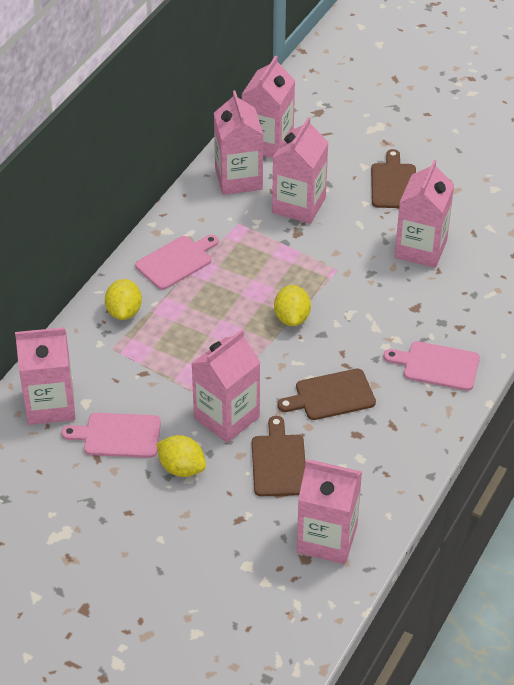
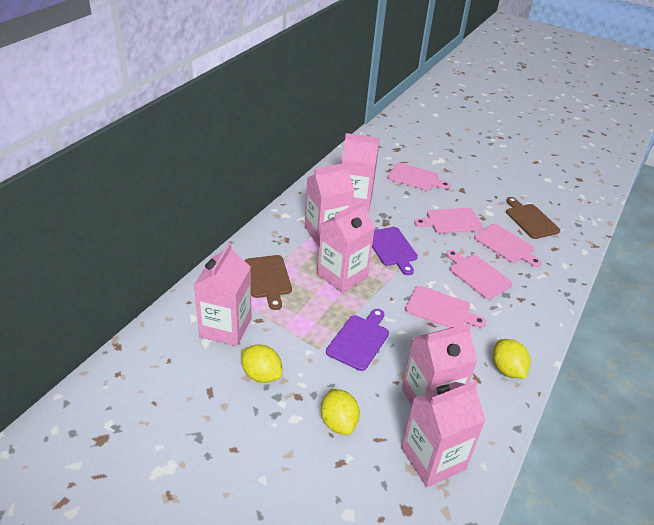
brown cutting board: [252,416,305,497] [278,369,376,420] [371,149,416,208] = 3 -> [245,255,292,310] [506,197,560,239] = 2
pink carton: [15,327,75,425] [191,330,260,443] [214,90,263,195] [241,56,295,158] [272,117,329,224] [297,460,362,564] [395,160,454,268] = 7 -> [194,243,252,346] [305,162,354,246] [317,200,375,293] [342,133,379,212] [401,381,486,487] [402,323,477,406] = 6
pink cutting board: [61,413,161,458] [135,235,219,290] [384,341,480,391] = 3 -> [388,163,450,191] [405,286,486,328] [414,208,483,233] [446,250,513,299] [474,224,542,267] = 5
purple cutting board: none = 0 -> [326,309,389,371] [372,227,418,275] = 2

